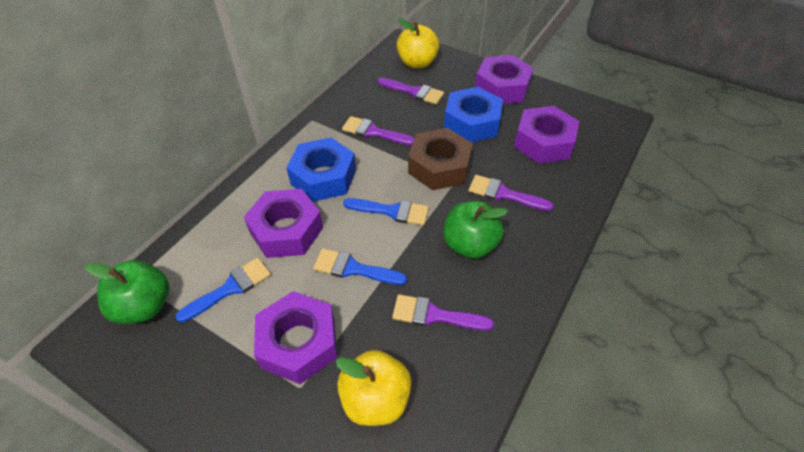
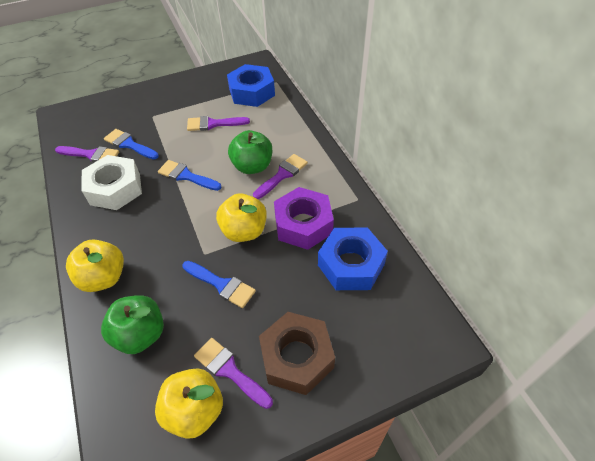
purple nut: [244,189,323,258] [254,291,337,384] [475,55,534,104] [514,106,579,164] = 4 -> [274,187,334,250] = 1
white nut: none = 0 -> [82,155,142,210] = 1
yellow apple: [336,350,412,426] [397,18,439,69] = 2 -> [66,240,124,292] [155,368,223,439] [216,193,267,242] = 3

